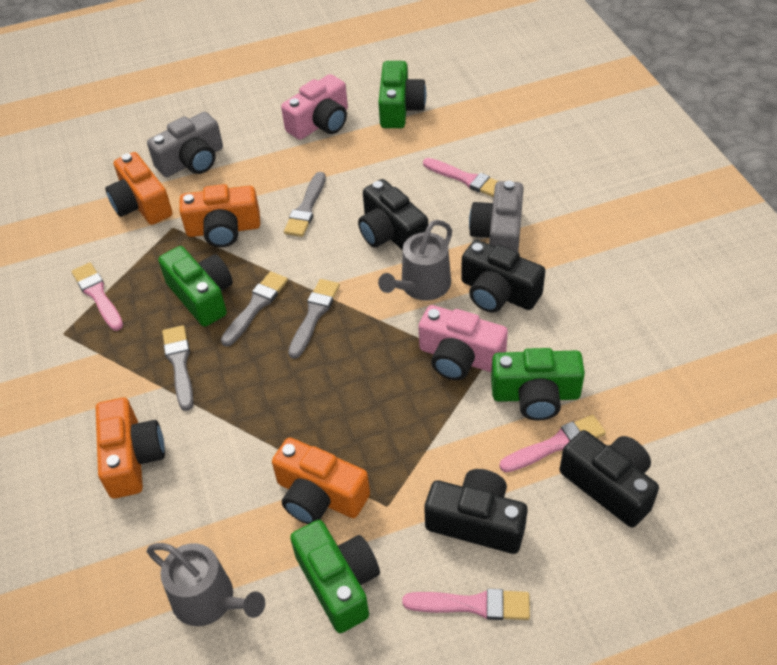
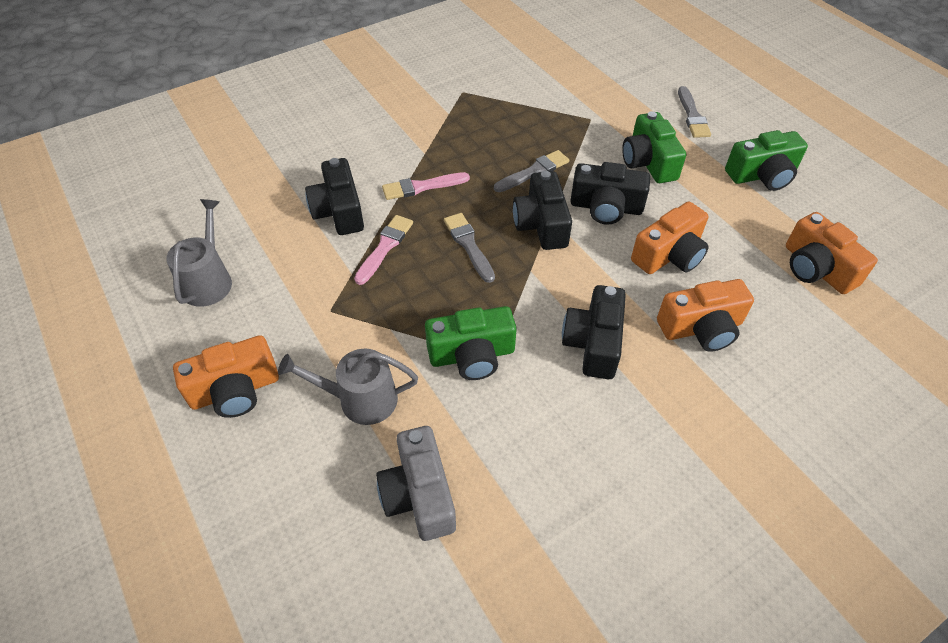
green camera: [158,246,233,327] [290,520,380,633] [378,61,426,128] [491,348,585,421] = 4 -> [425,306,517,380] [622,111,686,183] [725,130,808,191] = 3
grey brush: [162,325,194,411] [221,271,288,347] [284,172,326,237] [288,279,340,359] = 4 -> [444,213,495,283] [494,150,569,192] [678,86,711,138] = 3
grey camera: [147,112,223,177] [469,181,524,252] = 2 -> [376,426,456,541] = 1
pink brush: [72,262,123,331] [402,589,530,620] [423,158,498,197] [499,415,606,472] = 4 -> [354,215,413,285] [382,172,470,200] = 2
pink camera: [281,74,348,140] [419,305,508,380] = 2 -> none = 0

